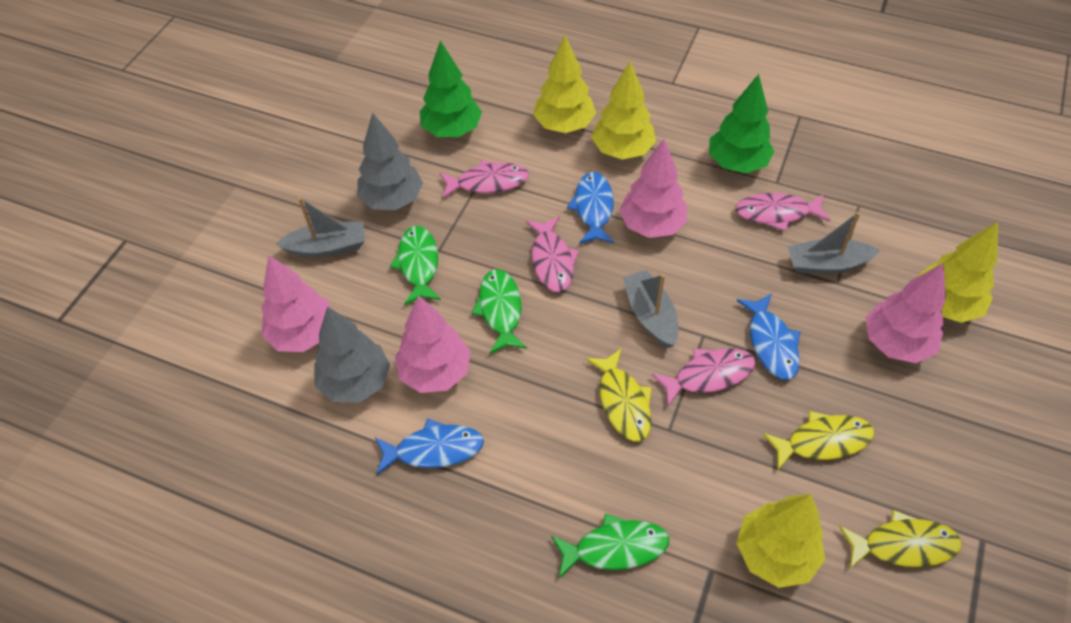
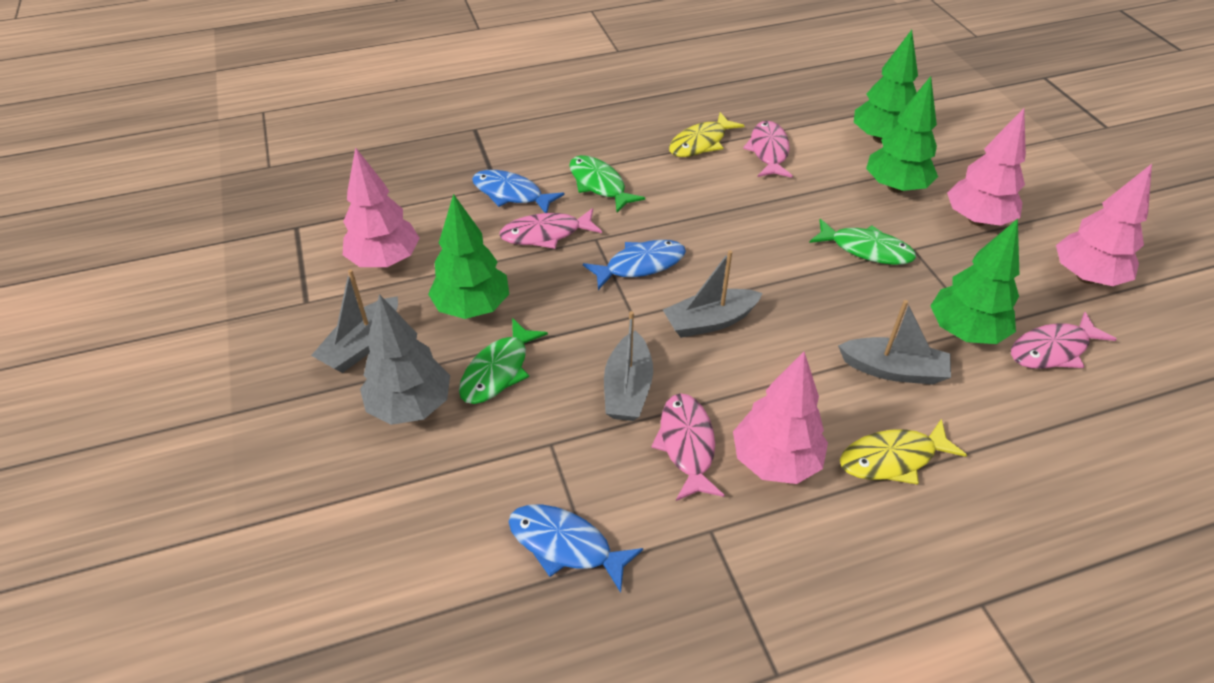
green tree: [420,40,482,137] [709,74,774,173] = 2 -> [428,194,509,319] [854,30,918,143] [866,76,938,193] [930,219,1019,344] = 4
grey boat: [276,197,365,258] [623,270,678,348] [788,212,880,274] = 3 -> [311,269,398,373] [604,311,653,421] [663,250,763,338] [838,300,951,385] = 4
grey tree: [314,306,390,403] [357,113,423,210] = 2 -> [360,294,450,425] = 1
yellow fish: [586,348,652,442] [763,411,875,470] [839,510,962,569] = 3 -> [669,112,745,157] [840,419,967,485] = 2
yellow tree: [533,35,596,133] [591,61,656,160] [736,494,825,588] [917,222,998,323] = 4 -> none = 0

